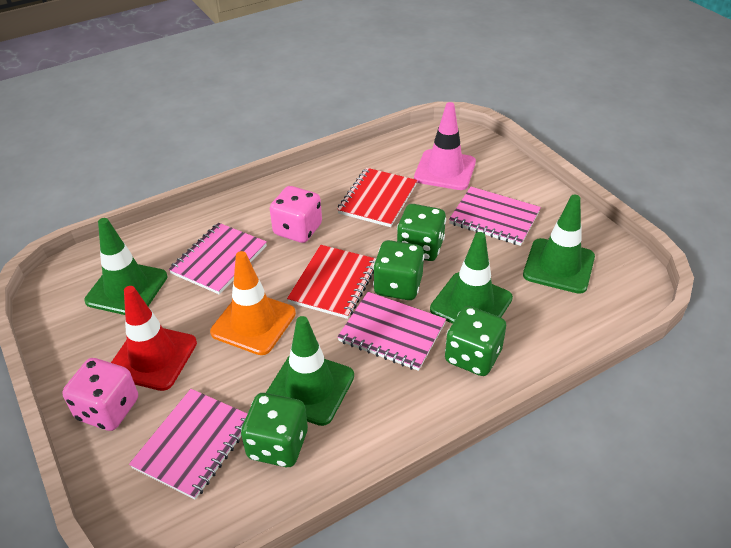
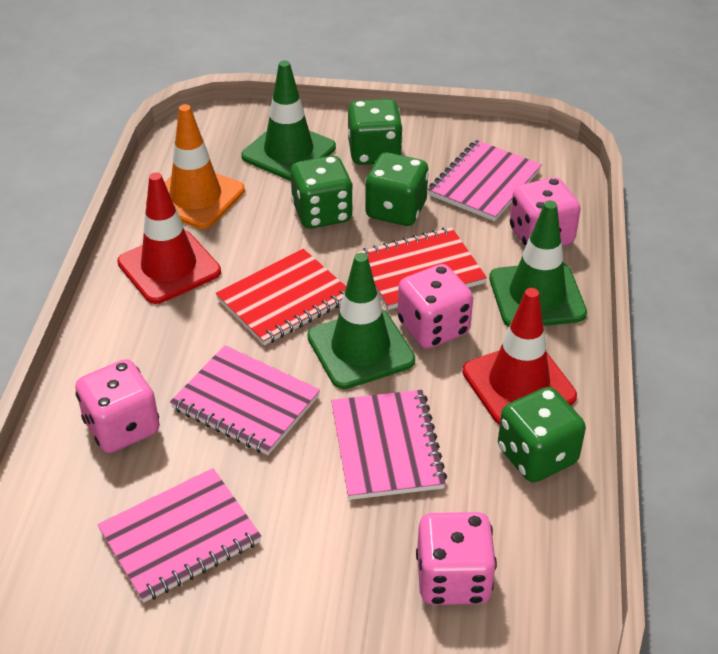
green traffic cone: [84,218,167,315] [266,316,354,426] [430,232,513,324] [523,195,595,294] = 4 -> [241,60,336,181] [307,253,415,389] [489,201,587,327] = 3
pink dice: [62,358,138,431] [270,186,322,243] = 2 -> [75,359,160,453] [398,264,473,349] [416,512,497,605] [510,177,581,247] = 4
pink traffic cone: [414,102,476,190] = 1 -> none = 0
red traffic cone: [111,286,197,391] = 1 -> [117,173,221,304] [462,288,577,425] = 2

